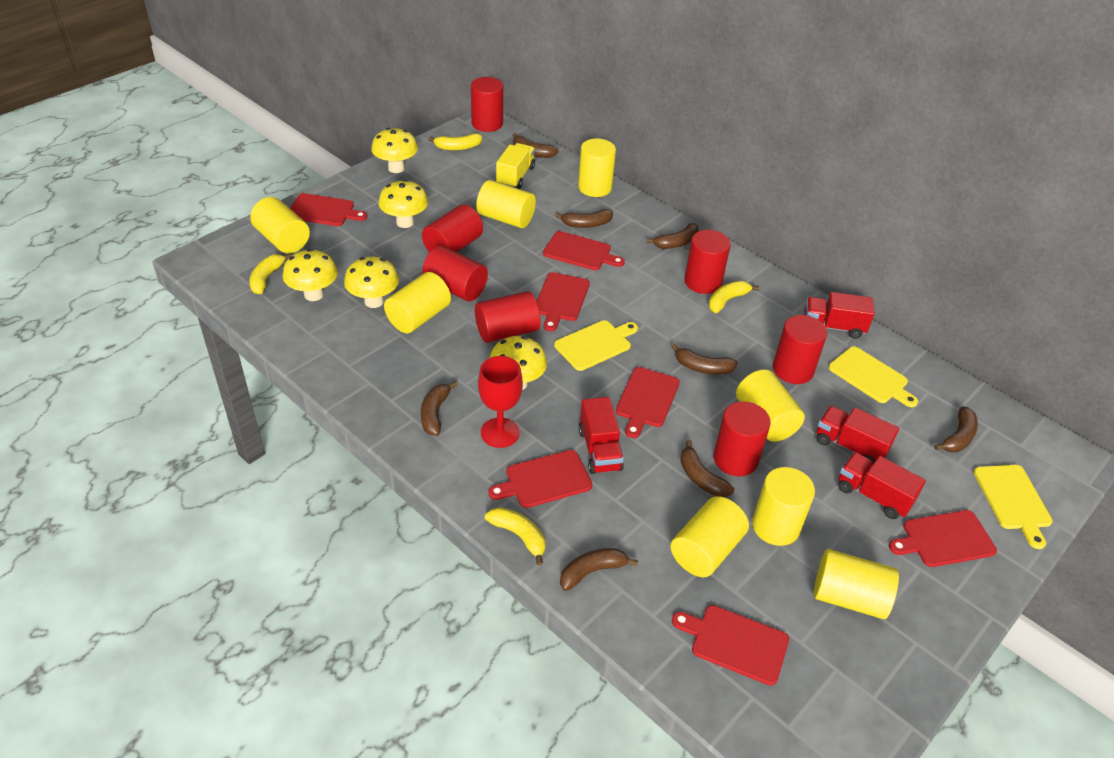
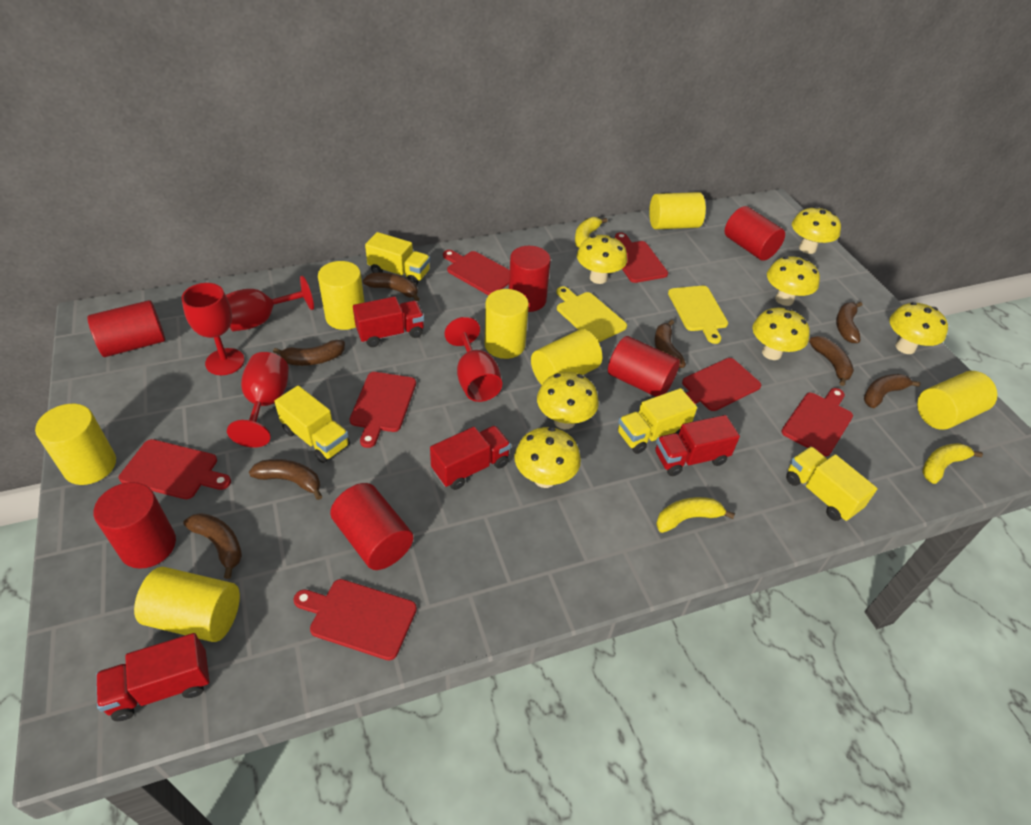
red cylinder: [422,205,483,253] [422,246,488,301] [471,77,503,132] [475,291,540,343] [684,230,731,294] [713,401,771,476] [773,315,827,384] = 7 -> [87,300,165,357] [94,482,176,569] [330,483,413,570] [509,246,551,312] [608,336,680,397] [725,206,785,261] = 6
red goblet: [478,356,523,448] = 1 -> [182,283,244,375] [226,276,314,332] [227,352,289,448] [444,317,502,402] = 4
yellow banana: [250,254,291,294] [428,133,482,150] [485,507,545,565] [709,281,759,313] = 4 -> [575,217,607,248] [656,497,735,533] [922,443,983,484] = 3
yellow cutting board: [554,320,638,371] [829,346,918,407] [974,465,1053,549] = 3 -> [556,287,627,343] [668,286,728,344] = 2
yellow cylinder: [250,197,310,253] [384,272,451,333] [476,180,536,228] [578,138,616,197] [671,496,749,577] [736,369,805,442] [752,467,815,546] [814,549,899,619] = 8 -> [35,404,116,485] [134,567,240,642] [318,261,365,330] [485,289,529,359] [531,329,602,385] [649,192,706,229] [917,371,997,430] = 7
yellow mushroom: [283,249,338,301] [344,257,399,308] [371,128,418,173] [379,179,428,228] [489,336,547,390] = 5 -> [514,427,581,488] [537,372,599,430] [577,235,628,284] [752,308,810,360] [767,256,820,306] [792,206,841,254] [889,302,948,354] = 7
yellow truck: [496,143,535,189] = 1 -> [274,385,350,463] [365,232,430,285] [618,388,697,454] [786,446,878,521] = 4

